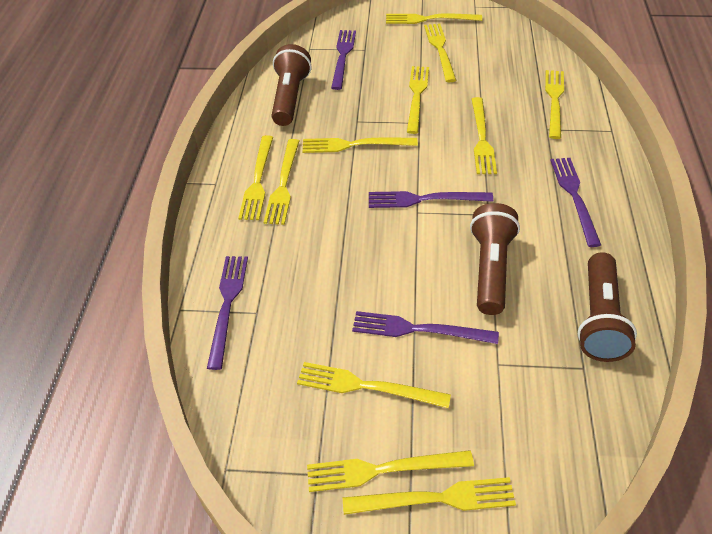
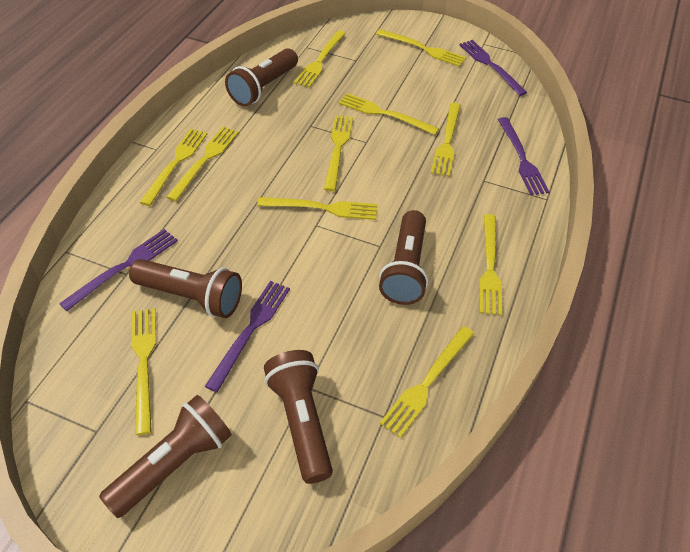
brown flashlight: [272,44,311,126] [470,203,520,315] [578,252,637,362] = 3 -> [99,395,232,518] [129,259,242,318] [225,48,298,106] [264,350,333,484] [379,210,428,305] = 5
purple fork: [207,256,248,370] [331,30,356,90] [352,311,499,344] [369,191,493,208] [550,158,601,247] = 5 -> [59,229,178,311] [205,281,290,392] [459,40,527,96] [498,117,549,195] = 4

